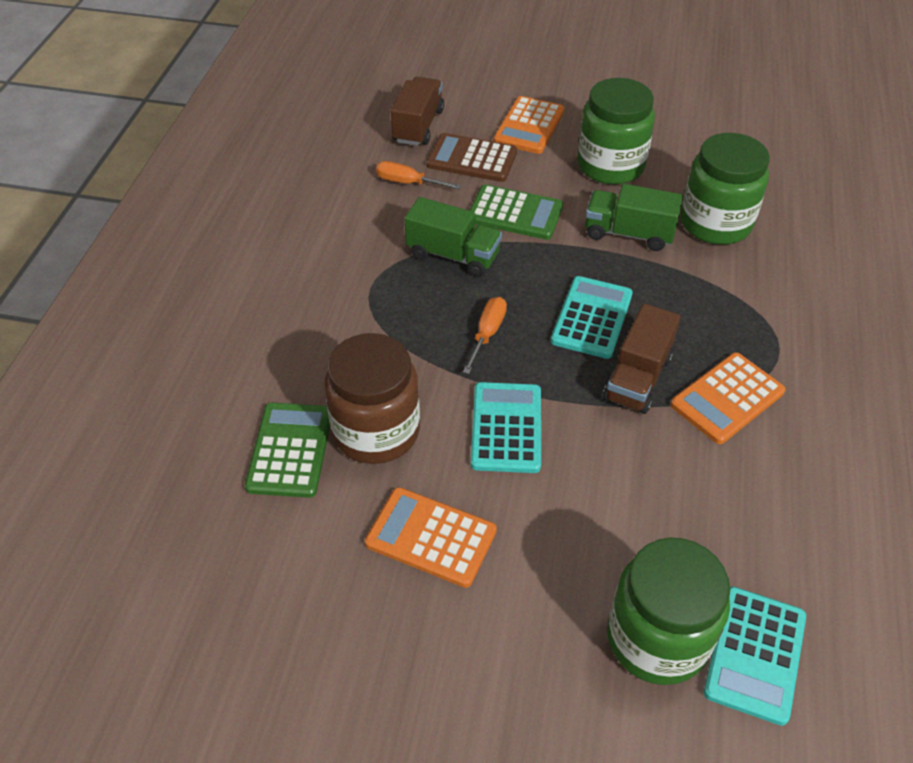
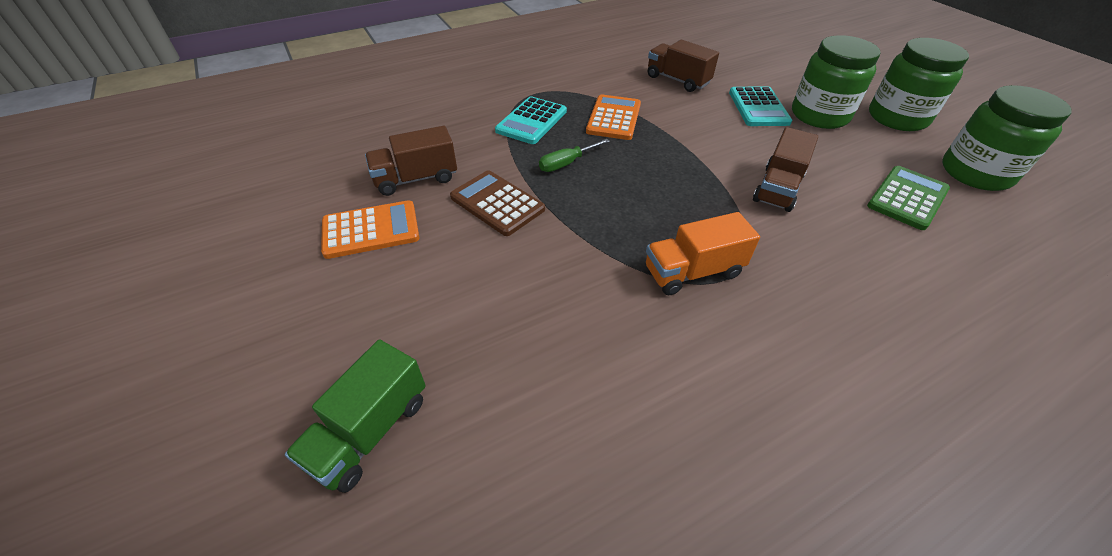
brown jar: [324,333,420,464] = 1 -> none = 0
brown truck: [391,77,444,146] [603,303,681,414] = 2 -> [365,126,457,196] [648,40,719,92] [753,127,818,212] = 3
green calculator: [245,403,330,498] [469,184,563,240] = 2 -> [867,166,950,230] = 1
green screwdriver: none = 0 -> [539,139,610,172] = 1
green truck: [404,197,502,277] [586,184,683,251] = 2 -> [285,339,426,493] = 1
orange calculator: [365,487,497,588] [493,96,564,154] [670,352,786,444] = 3 -> [321,200,420,259] [586,94,641,140] = 2
orange screwdriver: [376,161,461,189] [463,297,507,374] = 2 -> none = 0
orange truck: none = 0 -> [646,212,760,295] = 1
turquoise calculator: [471,382,541,473] [551,276,633,359] [704,587,806,726] = 3 -> [495,96,567,144] [729,86,792,126] = 2

